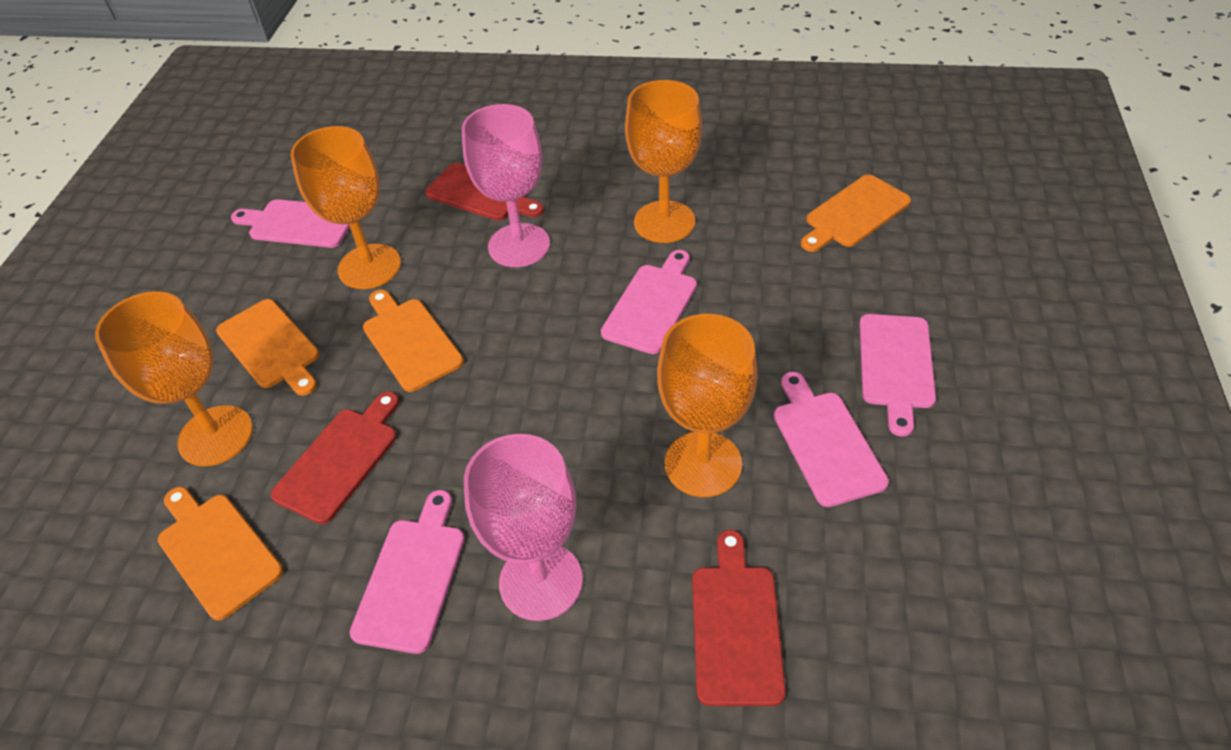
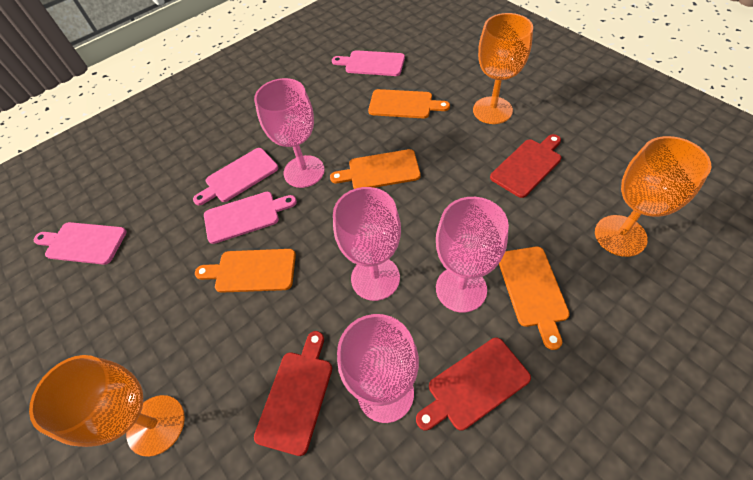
orange goblet: [95,292,253,466] [290,126,401,289] [625,80,702,243] [657,314,758,497] = 4 -> [29,355,185,457] [473,13,533,124] [595,136,711,257] = 3
pink cutting board: [231,199,350,248] [350,490,465,654] [601,250,697,354] [774,372,889,507] [860,314,936,437] = 5 -> [34,222,127,265] [193,148,278,205] [204,192,297,244] [332,50,405,76] = 4
pink goblet: [462,104,550,267] [464,434,583,621] = 2 -> [254,78,325,188] [333,187,401,301] [337,314,419,423] [436,197,509,313] = 4

